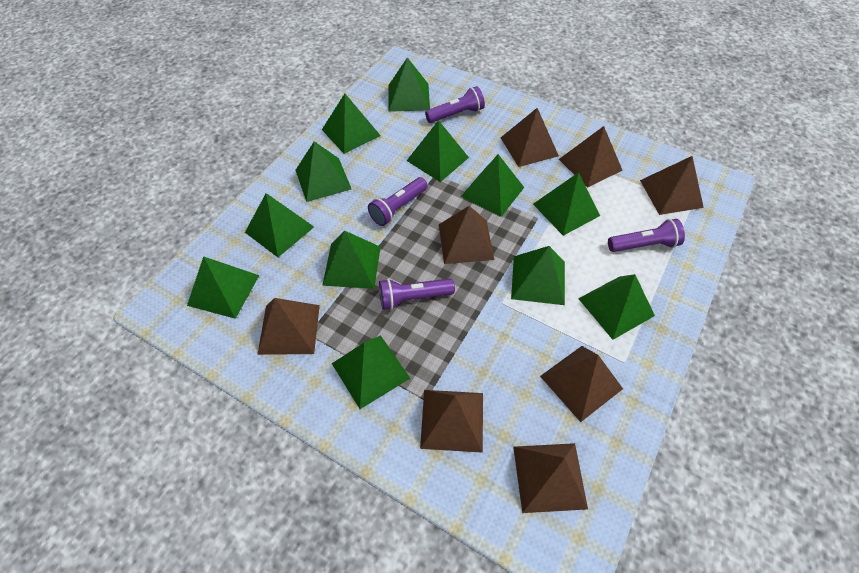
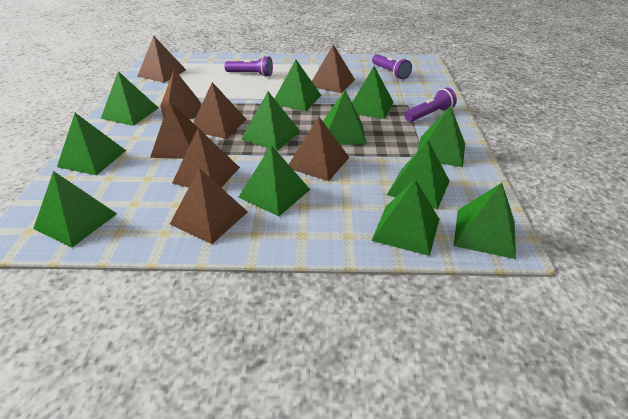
purple flashlight: [368,177,428,226] [379,278,455,310] [425,86,485,123] [608,219,685,252] = 4 -> [224,56,273,77] [372,54,412,79] [405,87,457,122] = 3

